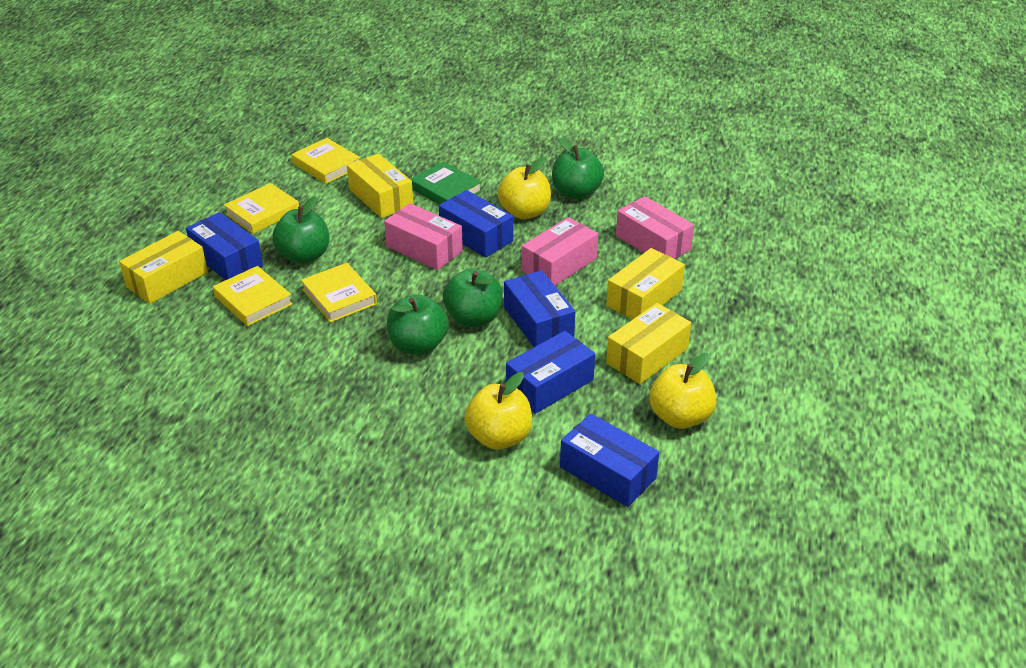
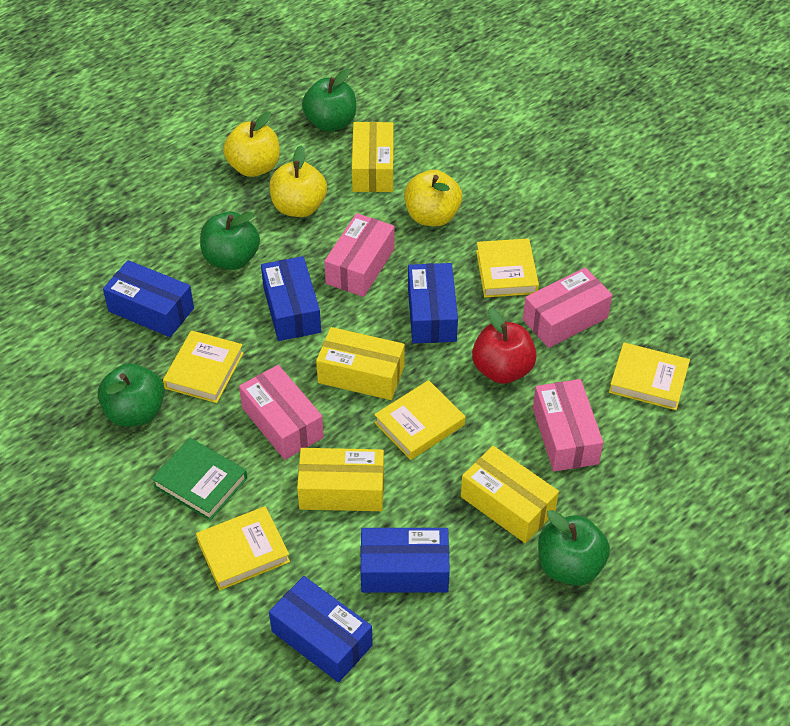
pink box: [384,203,463,270] [522,217,598,286] [616,196,694,259] = 3 -> [239,365,324,460] [324,213,395,297] [523,268,612,348] [533,379,603,472] = 4
red apple: none = 0 -> [472,308,537,384] = 1
yellow book: [213,266,293,326] [224,183,299,234] [292,138,360,184] [301,263,377,323] = 4 -> [163,330,244,403] [196,506,290,590] [374,380,465,460] [476,238,539,297] [609,343,690,410] = 5

